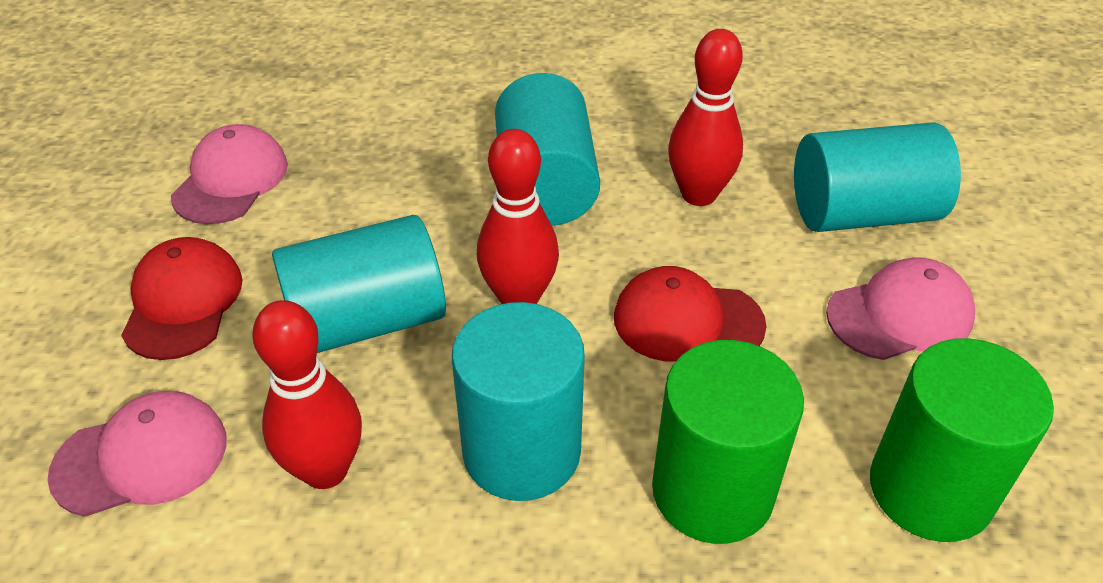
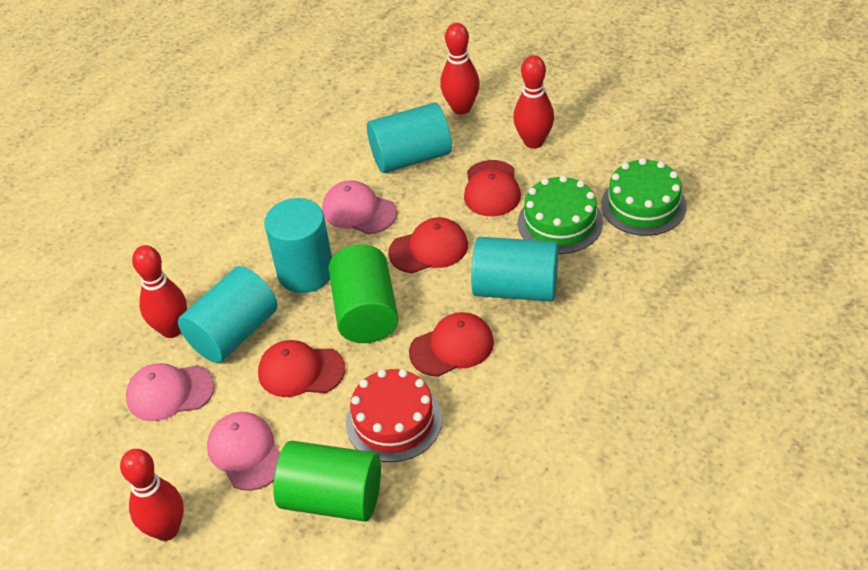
green cake: none = 0 -> [518,175,603,254] [601,158,687,236] = 2
red bowling pin: [253,300,362,489] [477,129,559,304] [668,29,743,206] = 3 -> [120,449,184,541] [132,245,187,338] [440,23,480,115] [513,55,554,149] = 4
red cake: none = 0 -> [346,369,442,462] = 1
red cap: [121,237,243,360] [614,266,767,362] = 2 -> [258,340,345,397] [388,217,468,273] [409,312,494,377] [464,160,521,216] = 4

